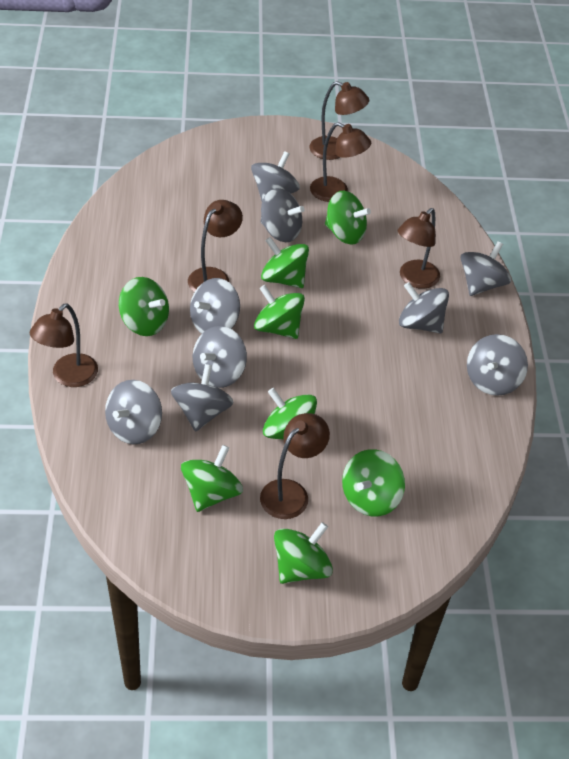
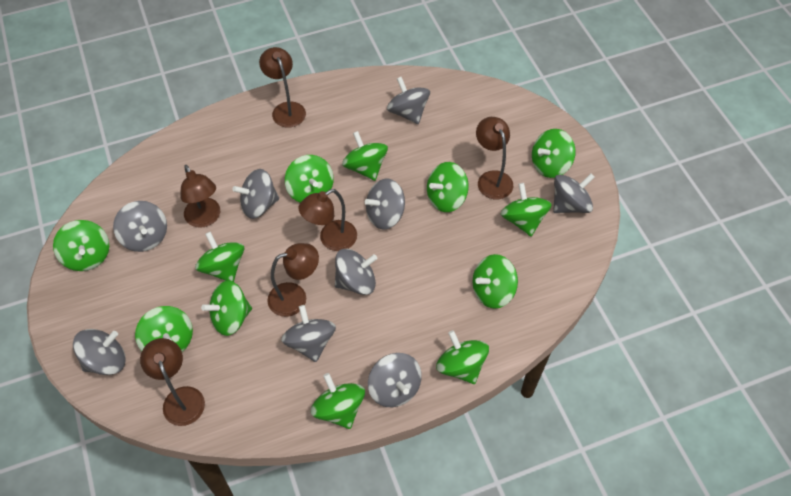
green spinning top: [119,277,169,336] [181,445,243,512] [254,285,305,339] [261,237,309,288] [263,388,317,440] [274,522,333,584] [325,191,371,245] [342,449,405,516] = 8 -> [53,220,109,271] [135,306,193,352] [195,231,244,282] [201,280,252,336] [285,155,334,203] [311,373,365,429] [342,131,388,181] [427,162,469,212] [436,330,489,384] [472,254,518,309] [501,183,552,236] [532,129,576,178] = 12

